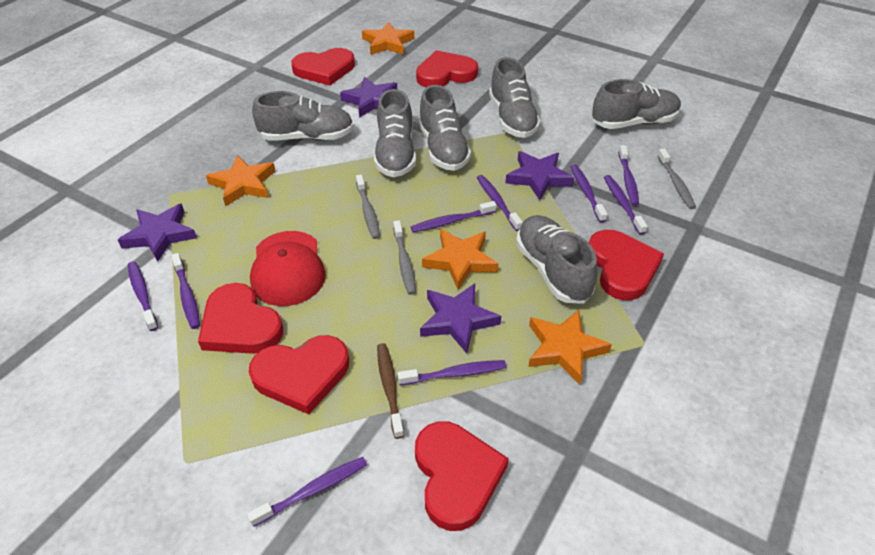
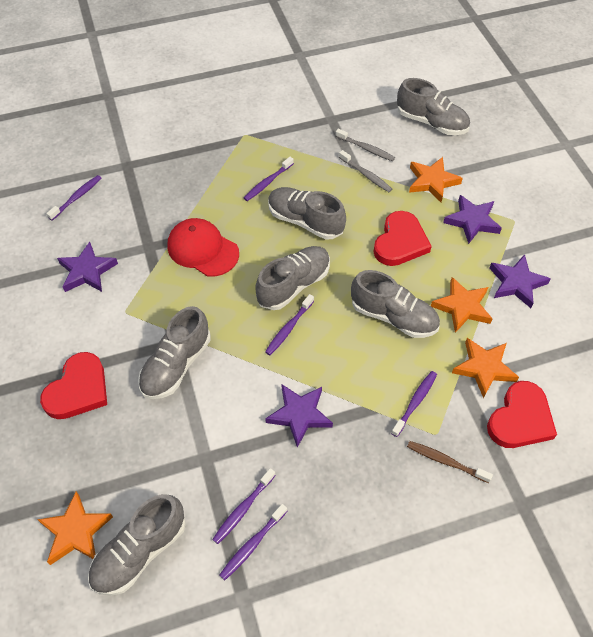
grey toothbrush: [356,175,380,239] [393,220,416,295] [657,148,696,209] = 3 -> [336,128,395,161] [339,150,392,192] = 2
purple toothbrush: [128,261,158,331] [171,253,200,329] [247,457,367,527] [398,360,506,385] [411,201,497,232] [477,175,523,231] [571,164,608,223] [604,175,648,235] [618,145,639,206] = 9 -> [46,175,102,221] [212,468,276,544] [219,504,287,580] [244,157,294,201] [265,294,314,355] [391,371,437,437] = 6
red heart: [198,283,283,354] [249,335,349,414] [291,48,355,85] [415,421,509,531] [416,50,478,87] [589,230,664,300] = 6 -> [40,352,107,419] [374,211,432,266] [487,381,557,448] = 3

